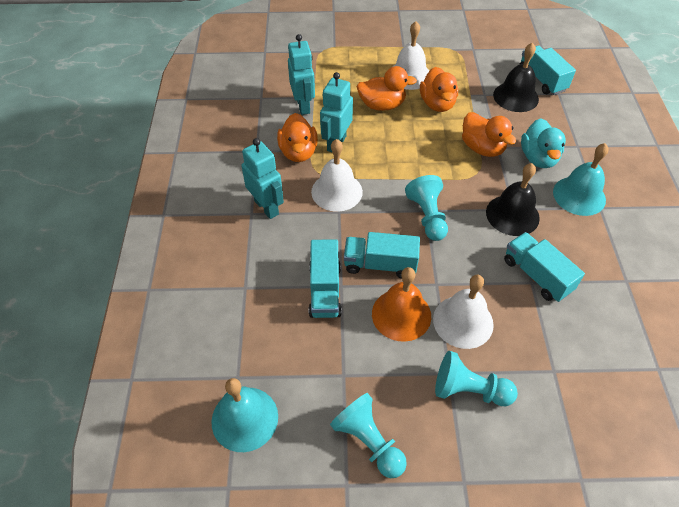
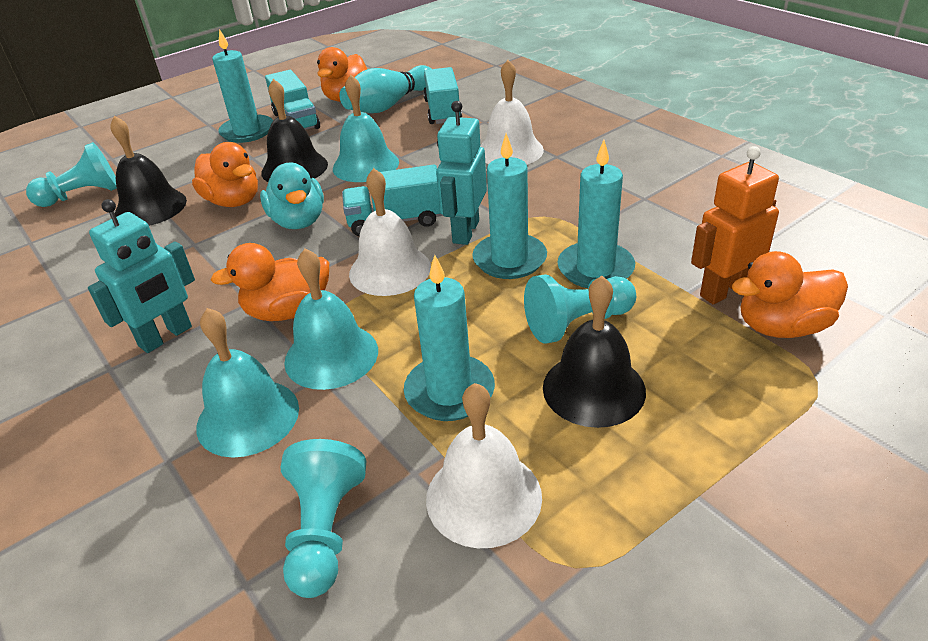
black bell: [486,163,540,236] [493,42,539,112] = 2 -> [110,116,187,226] [261,79,328,182] [543,276,646,428] = 3
orange bell: [372,267,431,342] = 1 -> none = 0
orange robot: none = 0 -> [691,146,779,304] = 1
turquoise bell: [211,378,278,452] [553,143,609,216] = 2 -> [196,308,299,457] [284,248,378,390] [333,75,399,182] = 3
turquoise bowling pin: none = 0 -> [339,65,431,113] = 1
turquoise candle: none = 0 -> [212,29,273,143] [404,255,495,421] [472,133,547,279] [557,140,635,288] = 4
turquoise robot: [241,138,284,219] [288,34,315,115] [320,72,353,152] = 3 -> [88,199,195,353] [436,101,487,245] = 2
turquoise truck: [309,239,342,318] [344,232,420,278] [504,232,585,302] [520,46,576,95] = 4 -> [265,70,320,130] [342,165,442,236] [423,67,462,124] = 3

